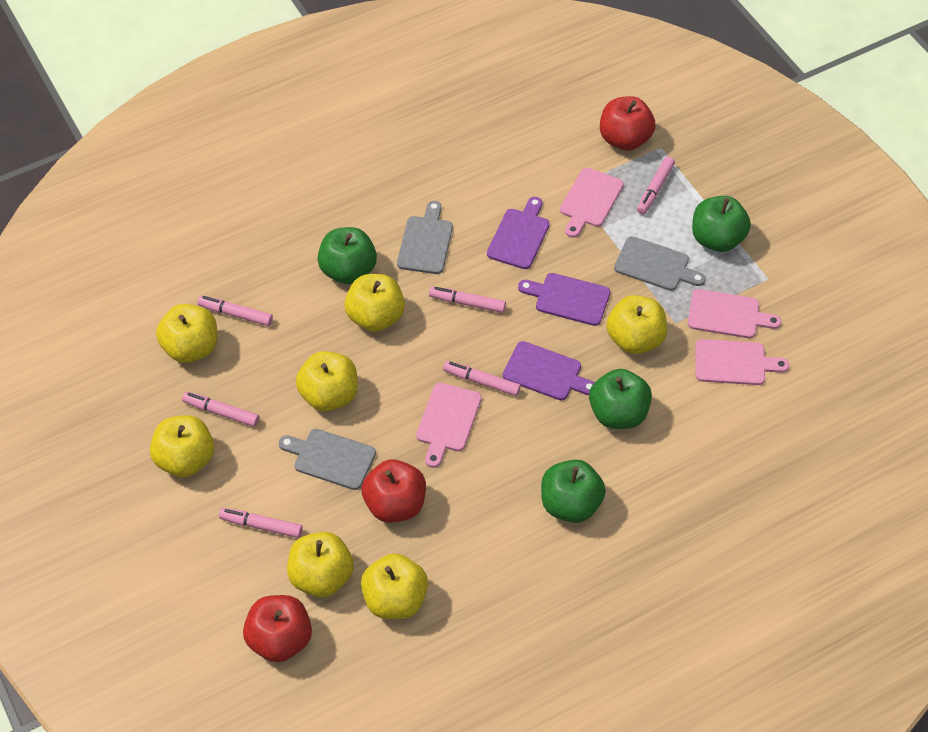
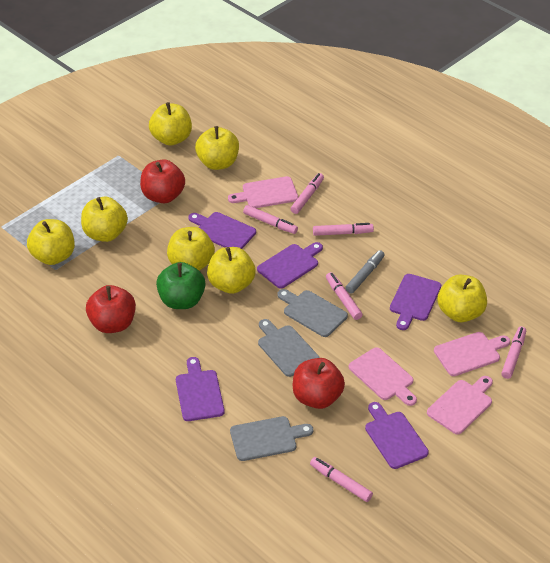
green apple: [318,227,377,284] [541,459,606,523] [589,369,652,429] [692,196,751,252] = 4 -> [156,262,205,309] = 1
grey marker: none = 0 -> [346,250,385,294] = 1
purple cutting board: [487,197,550,269] [503,341,594,400] [518,273,610,326] = 3 -> [176,357,225,421] [188,212,256,249] [257,242,323,288] [365,402,429,469] [390,274,441,330] = 5

